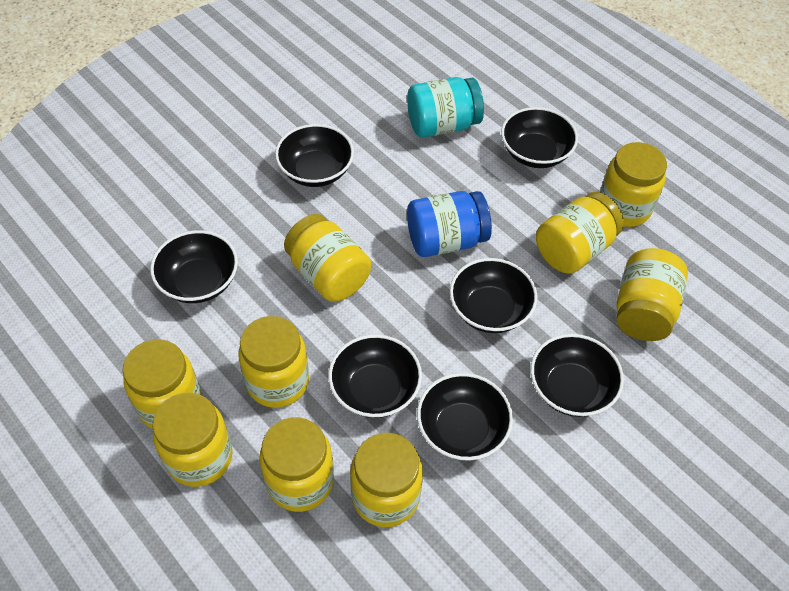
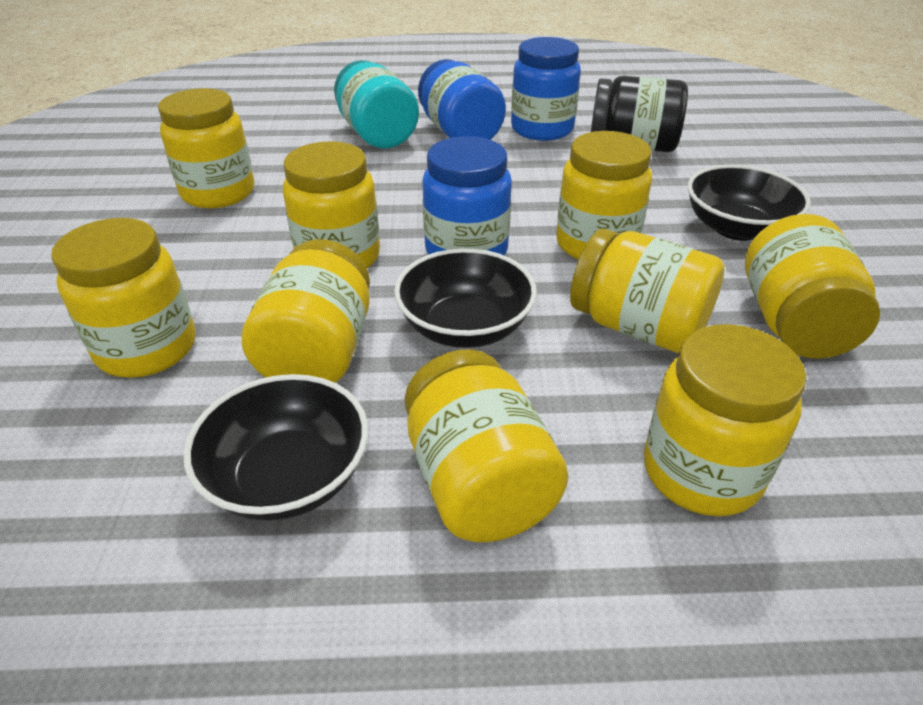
black bowl: [150,230,238,303] [275,124,354,187] [328,334,422,418] [417,373,513,461] [450,258,537,333] [501,107,578,168] [531,334,624,417] = 7 -> [184,374,368,521] [394,248,537,348] [688,165,811,241] = 3
black jar: none = 0 -> [591,76,688,152] = 1
blue jar: [407,191,492,257] = 1 -> [418,59,506,140] [422,136,512,256] [511,37,581,141] = 3

